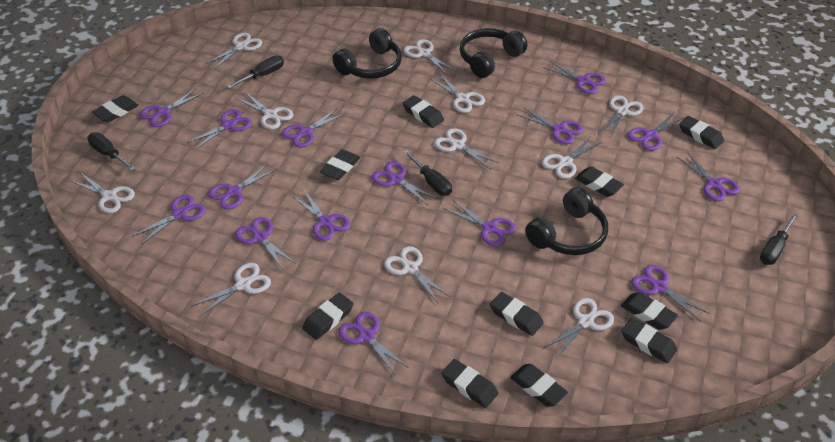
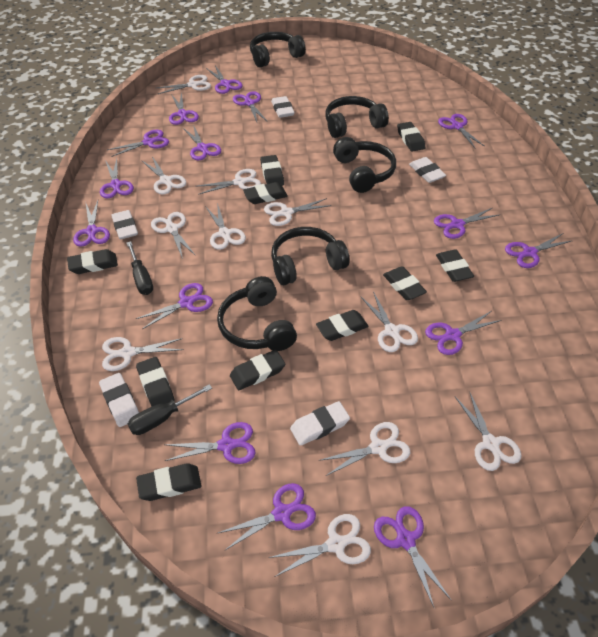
black eraser: [92,95,139,122] [302,292,354,340] [320,149,360,180] [403,95,444,128] [441,359,498,408] [490,292,544,336] [510,364,568,407] [575,166,624,197] [621,292,678,329] [621,318,677,363] [679,116,724,149] = 11 -> [67,249,118,274] [136,357,175,407] [136,463,202,501] [230,350,285,390] [243,182,288,204] [260,155,284,186] [316,310,369,341] [383,266,427,300] [397,122,425,152] [436,250,474,282] = 10
black headphones: [332,28,402,79] [460,28,527,78] [525,187,608,255] = 3 -> [217,276,297,351] [250,32,306,68] [271,227,350,285] [325,96,389,138] [333,137,396,193] = 5
black screwdriver: [87,132,136,171] [227,56,284,89] [403,150,452,196] [760,213,798,265] = 4 -> [127,241,153,295] [128,384,212,435] = 2
white eraser: none = 0 -> [99,373,139,427] [111,210,138,239] [271,96,295,118] [290,401,350,446] [409,157,446,183] = 5

